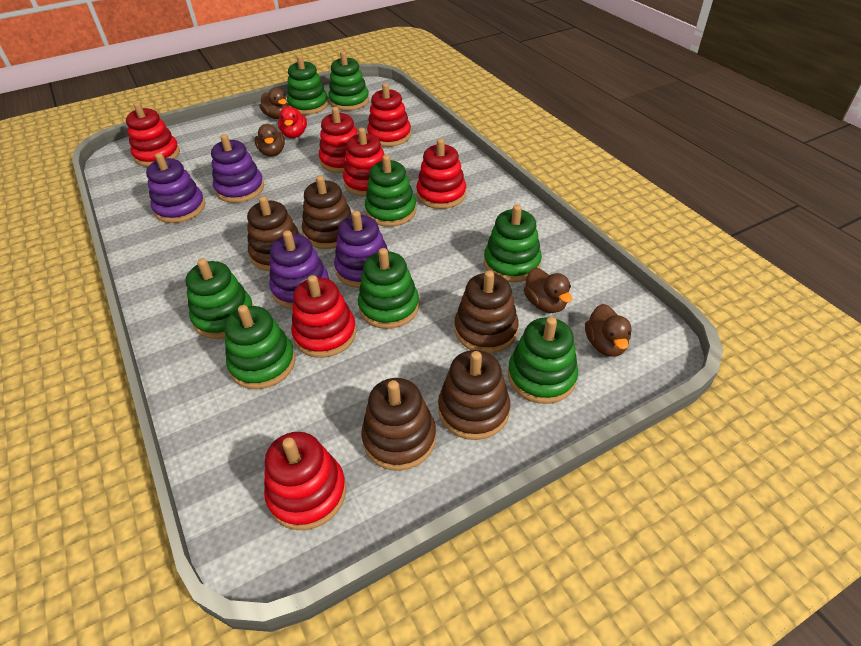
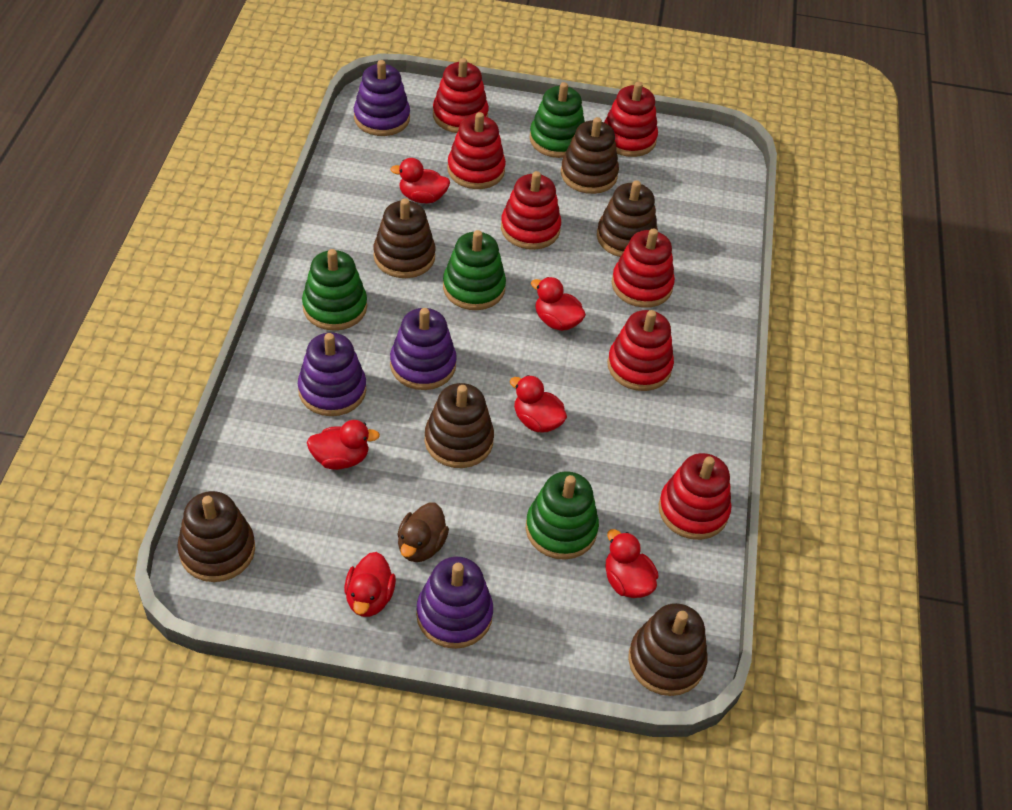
brown duck: [255,124,285,156] [259,88,289,119] [524,268,572,313] [585,304,632,357] = 4 -> [397,503,449,562] = 1
brown stacking toy: [247,196,301,271] [302,175,352,249] [361,378,436,471] [438,350,510,440] [454,270,519,353] = 5 -> [177,491,255,582] [373,198,436,278] [425,383,494,468] [561,117,619,194] [597,180,658,257] [628,603,708,696] = 6
green stacking toy: [186,258,254,339] [224,305,296,389] [287,55,329,115] [328,51,369,111] [358,248,419,329] [365,155,416,227] [484,205,542,282] [508,317,578,404] = 8 -> [302,249,367,331] [443,230,506,310] [526,471,599,560] [529,82,585,158] = 4
red duck: [278,106,307,138] = 1 -> [307,420,380,470] [344,552,396,617] [390,158,450,203] [510,375,567,433] [531,277,586,331] [605,529,658,598] = 6

